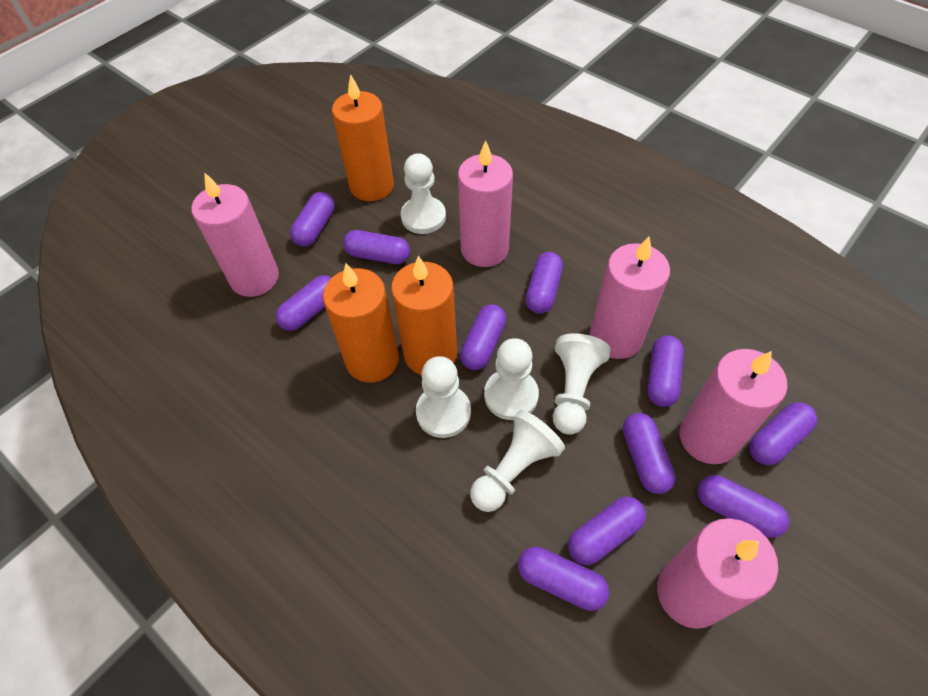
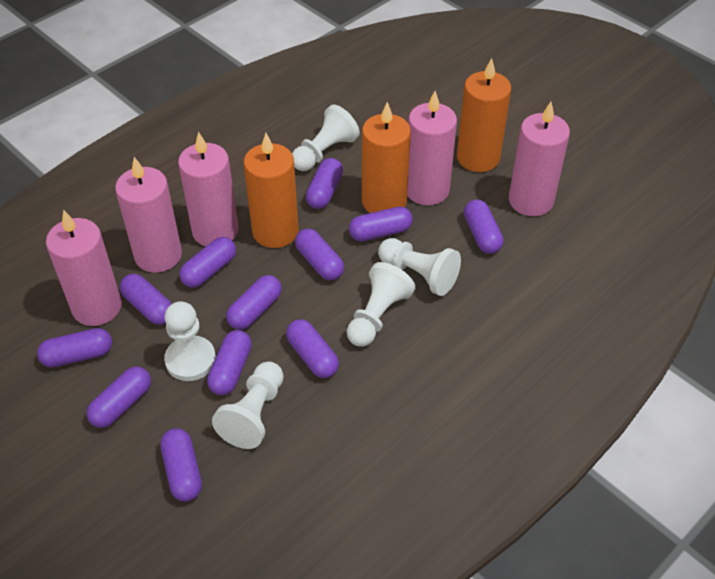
purple capsule: [275,275,332,331] [290,192,335,247] [343,230,410,264] [460,304,506,370] [518,547,609,611] [526,252,563,314] [568,497,646,565] [623,413,676,494] [647,335,684,407] [698,475,789,538] [749,402,817,465] = 11 -> [37,328,112,368] [87,366,151,428] [120,274,172,325] [160,428,202,502] [180,237,236,288] [207,330,252,395] [226,275,282,330] [286,319,339,378] [295,228,344,281] [306,158,343,209] [349,207,413,241] [464,199,503,254] = 12

